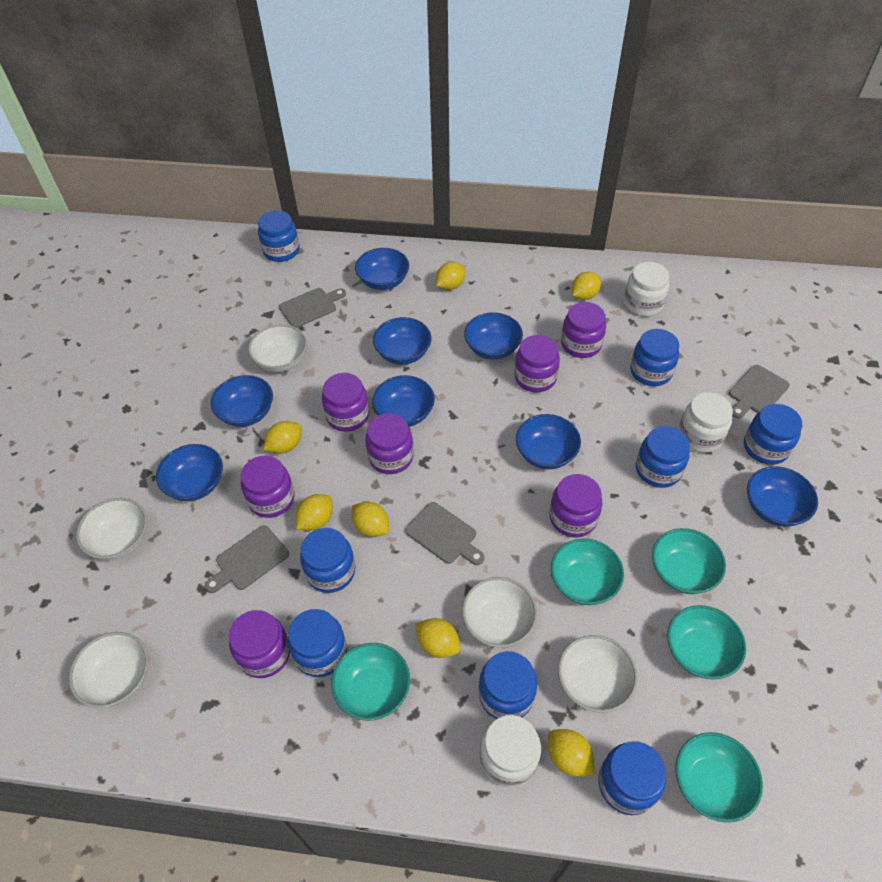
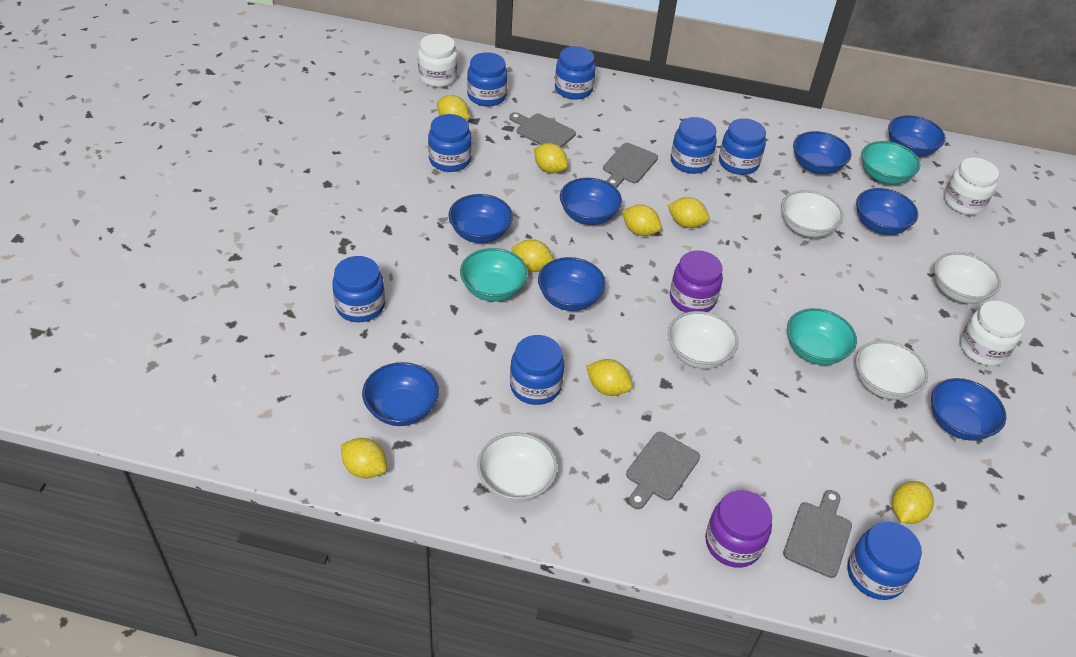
purple jar: [229,610,290,678] [241,456,295,518] [322,373,369,432] [365,414,414,474] [515,335,560,392] [550,474,602,538] [561,302,606,358] = 7 -> [670,250,723,313] [705,490,772,568] = 2
turquoise bowl: [331,643,410,721] [551,539,624,605] [652,528,726,594] [667,605,746,680] [675,732,763,823] = 5 -> [460,248,528,302] [787,308,857,365] [861,141,920,184] = 3
yellow lemon: [263,421,302,454] [296,494,333,530] [352,502,389,537] [415,618,461,658] [436,262,465,290] [548,729,594,777] [572,272,601,300] = 7 -> [341,438,387,478] [437,95,469,120] [511,239,554,272] [534,143,568,173] [586,359,633,396] [622,204,662,236] [667,197,709,228] [892,481,934,524] = 8

